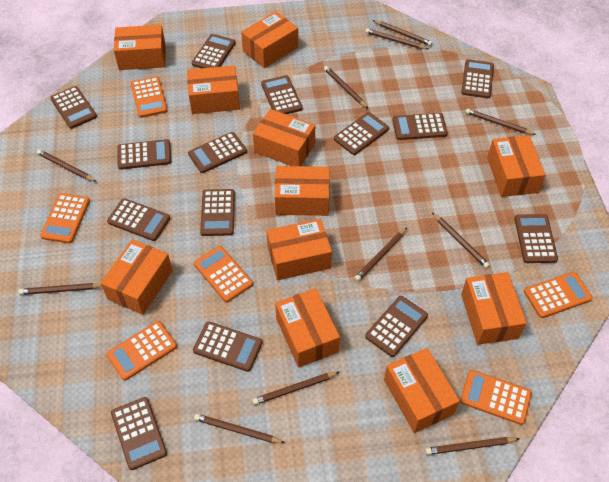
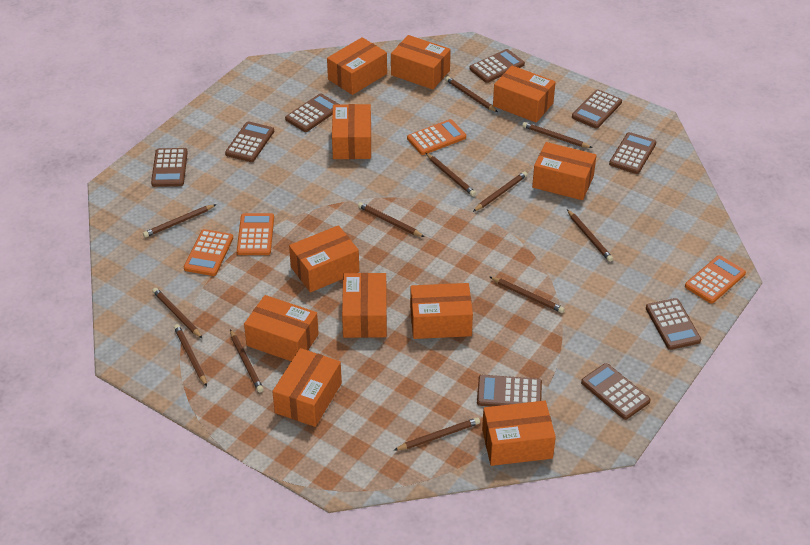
brown calculator: [50,86,97,129] [107,198,170,241] [111,397,167,470] [117,139,171,170] [188,132,247,173] [192,34,235,68] [193,321,263,372] [200,189,235,236] [261,75,303,114] [334,112,389,155] [365,296,428,357] [392,113,448,140] [461,59,494,98] [514,214,558,263] = 14 -> [151,148,188,187] [225,121,274,162] [285,94,339,132] [469,49,525,83] [477,375,542,407] [572,89,622,128] [581,363,651,420] [609,132,656,174] [646,298,701,350] = 9
brown pencil: [18,283,102,295] [37,149,97,182] [194,414,285,443] [252,372,339,405] [324,66,368,108] [354,228,407,281] [365,28,428,49] [373,20,432,46] [425,437,520,455] [432,213,490,268] [465,109,536,135] = 11 -> [143,204,216,238] [152,288,203,339] [174,324,207,387] [230,329,264,393] [358,202,424,237] [394,418,480,450] [426,153,476,196] [445,76,498,112] [473,171,527,212] [490,277,565,313] [522,122,592,148] [567,209,613,262] = 12
orange calculator: [40,193,90,243] [106,321,177,381] [131,77,168,118] [194,246,253,302] [460,370,532,425] [524,272,593,318] = 6 -> [184,229,233,276] [237,213,274,255] [407,119,466,155] [685,255,746,303] = 4

